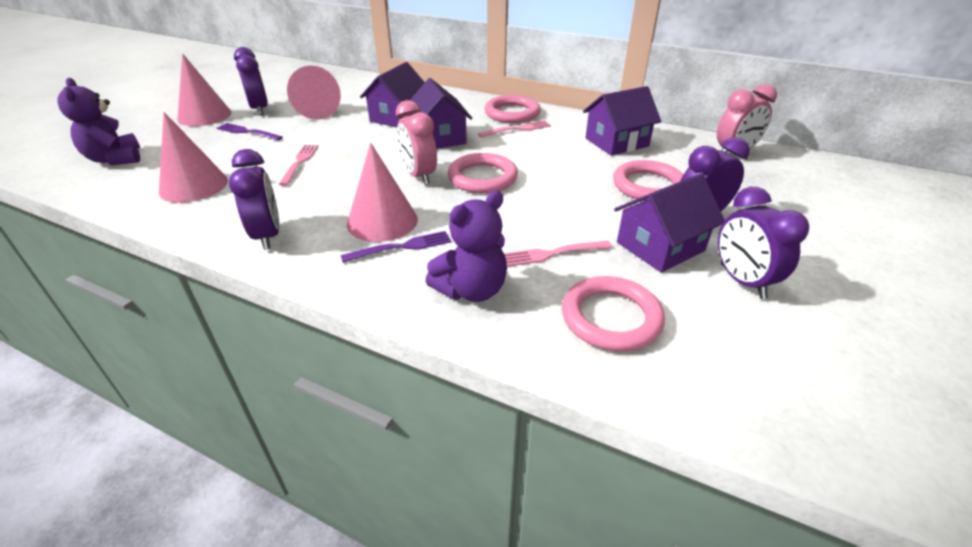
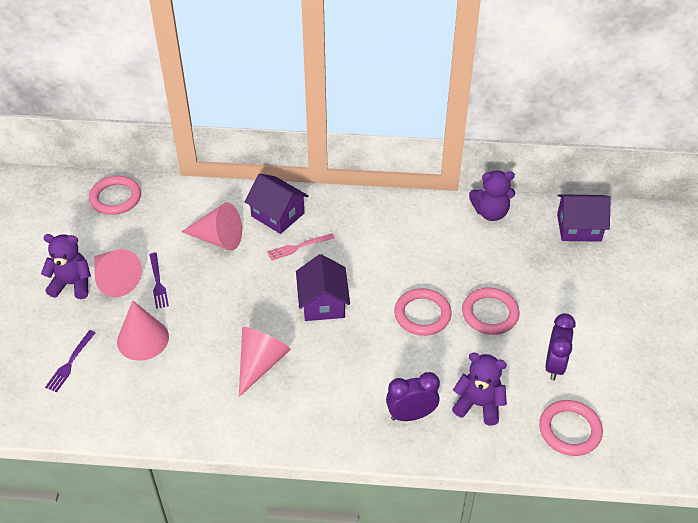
pink clock: [396,100,437,185] [717,84,777,153] = 2 -> none = 0
pink fork: [279,145,318,186] [478,120,551,137] [504,241,612,267] = 3 -> [267,234,335,260] = 1
purple clock: [229,149,280,250] [234,47,268,115] [681,137,749,211] [718,187,809,299] = 4 -> [386,372,440,421] [545,313,576,381] = 2
purple house: [360,62,425,127] [410,78,472,149] [583,86,661,156] [614,173,725,273] = 4 -> [245,173,309,234] [296,254,350,321] [557,194,611,242] = 3
purple teddy bear: [57,78,140,165] [426,191,507,302] = 2 -> [41,234,91,299] [452,353,507,426] [469,170,515,221] = 3

